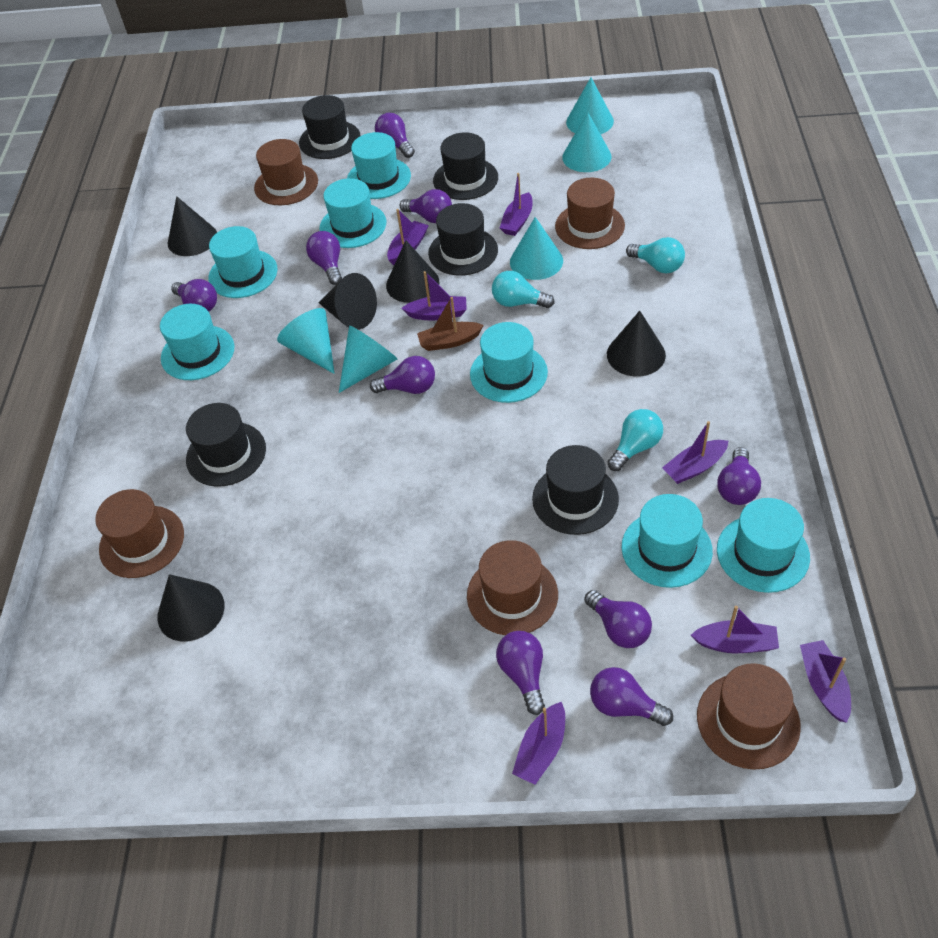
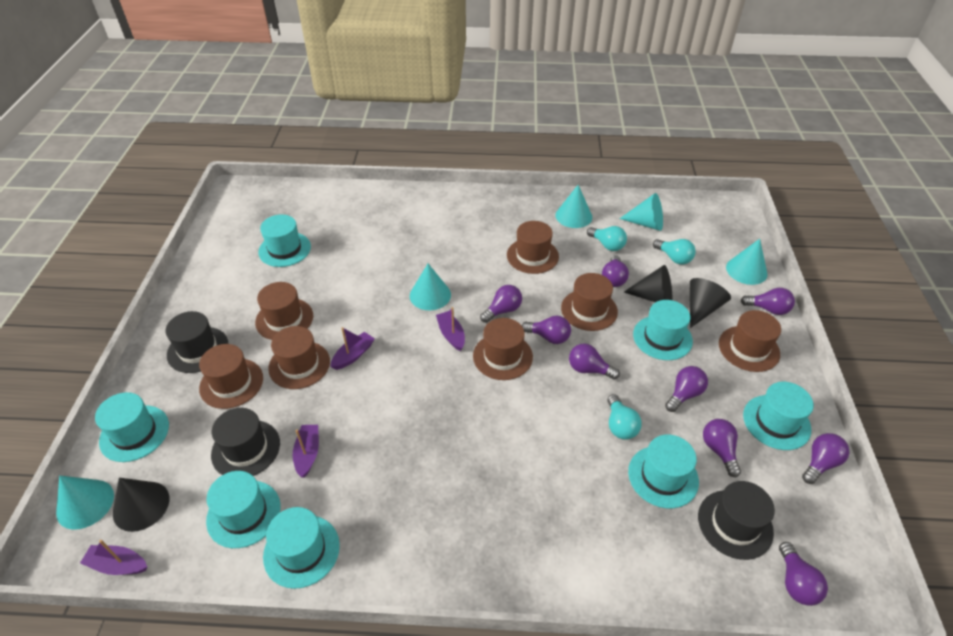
black cone: [158,574,225,641] [168,196,217,256] [318,273,377,330] [386,240,439,303] [607,311,666,376] = 5 -> [113,478,169,532] [624,265,672,302] [690,278,731,328] = 3
black hat: [186,403,266,487] [299,95,361,159] [428,203,498,276] [433,132,498,200] [532,445,619,535] = 5 -> [165,311,228,373] [211,408,280,476] [698,481,775,560] = 3
brown boat: [417,297,484,351] = 1 -> none = 0
brown hat: [95,489,184,578] [254,139,318,205] [467,540,558,635] [555,178,625,249] [697,663,801,770] = 5 -> [199,344,263,409] [255,282,313,340] [268,326,330,389] [473,318,533,380] [507,221,559,274] [561,273,618,331] [719,310,781,372] = 7
purple boat: [387,209,429,265] [402,271,467,320] [500,173,533,236] [512,702,565,785] [662,421,728,484] [691,606,779,653] [800,640,851,723] = 7 -> [80,540,147,575] [293,425,319,478] [330,327,375,370] [436,307,465,351] = 4

